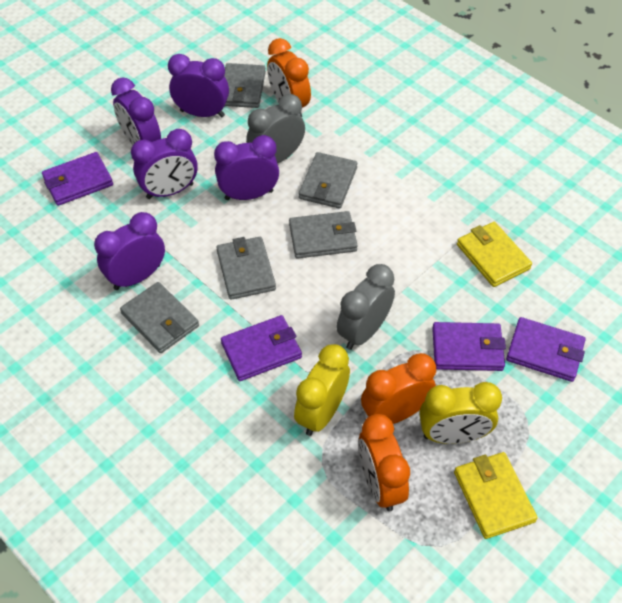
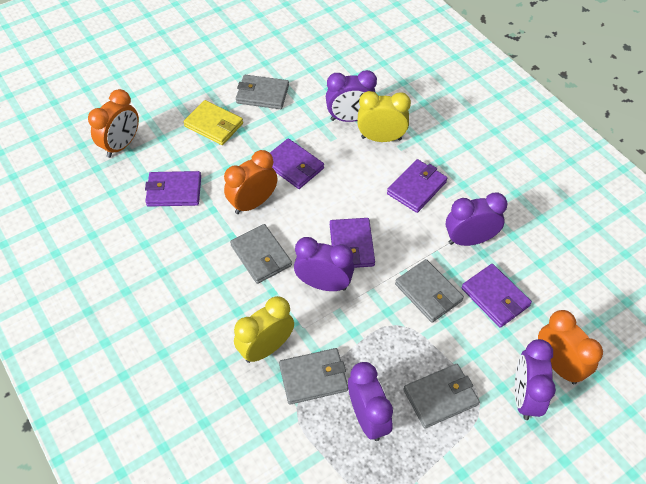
grey clock: [246,94,305,163] [337,264,395,350] = 2 -> none = 0
purple wallet: [42,152,113,206] [221,315,302,381] [432,322,506,371] [506,317,586,382] = 4 -> [145,171,201,207] [270,138,324,189] [330,218,375,268] [387,159,447,213] [461,264,532,328] = 5
yellow wallet: [454,452,538,539] [457,222,532,287] = 2 -> [183,100,243,145] = 1

